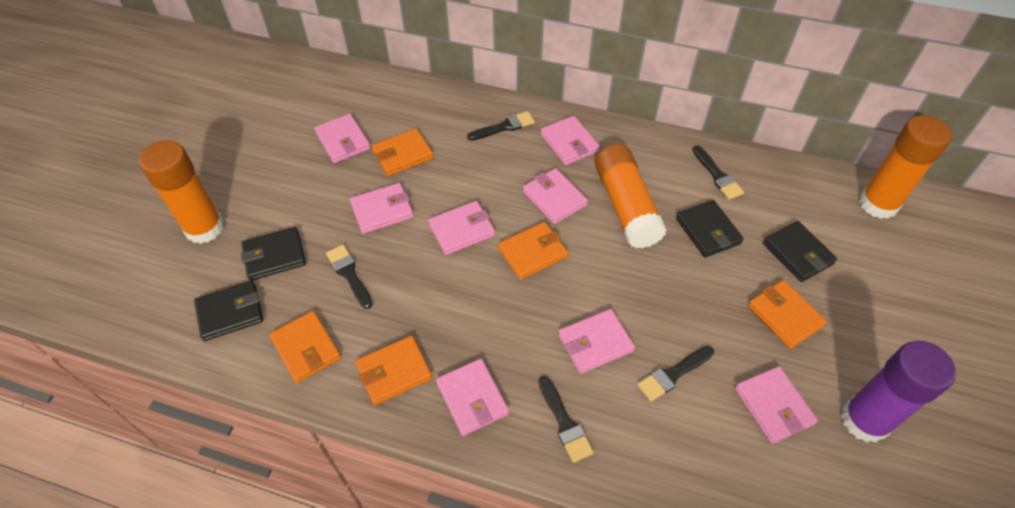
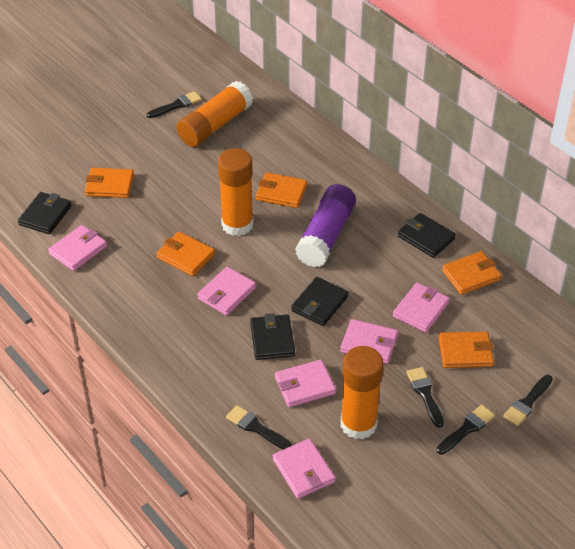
pink wallet: [314,114,370,163] [350,183,414,234] [428,201,495,255] [436,359,509,436] [523,168,588,224] [541,116,600,165] [558,309,635,374] [735,366,818,444] = 8 -> [48,225,107,271] [197,267,256,315] [273,439,335,499] [275,360,336,407] [340,319,398,364] [393,283,450,332] = 6

